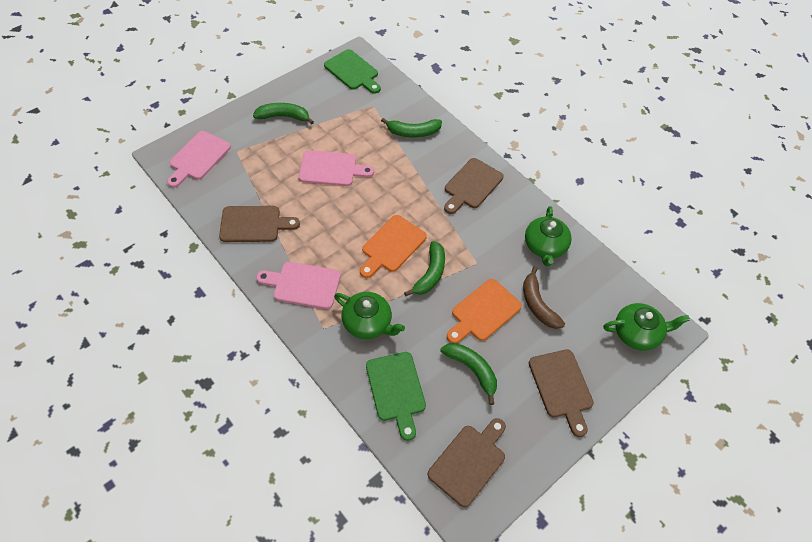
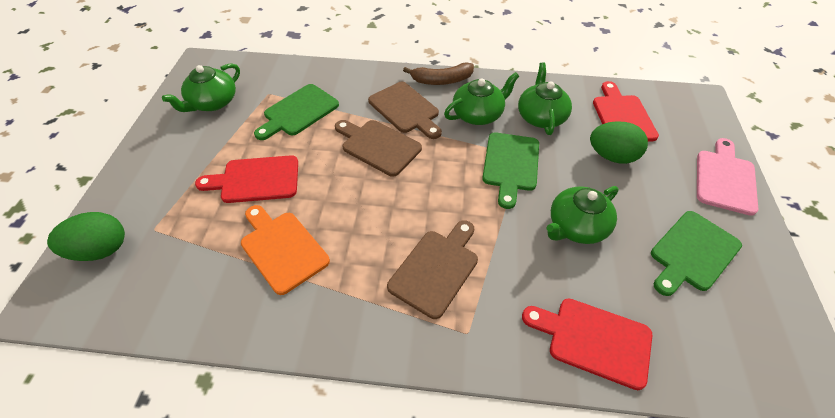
brown cutting board: [219,206,300,242] [428,418,506,507] [444,158,504,214] [529,349,594,437] = 4 -> [335,120,422,177] [368,82,442,139] [387,220,478,319] = 3
green banana: [253,103,314,124] [381,118,442,138] [404,241,445,296] [441,343,497,405] = 4 -> none = 0
green cutting board: [324,49,381,94] [366,352,426,441] = 2 -> [254,84,339,140] [482,132,539,209] [651,211,742,296] = 3
green egg: none = 0 -> [47,212,125,261] [590,121,648,164] = 2
green teapot: [334,292,405,339] [525,206,572,266] [603,303,690,351] = 3 -> [162,63,240,112] [444,72,519,125] [518,62,572,135] [546,186,619,244] = 4
orange cutting board: [360,215,427,278] [447,279,522,343] = 2 -> [241,205,330,295] = 1
pink cutting board: [167,131,231,187] [256,262,341,309] [299,150,374,186] = 3 -> [697,138,758,216] = 1
red cutting board: none = 0 -> [195,155,298,203] [522,298,652,390] [593,81,659,142] = 3

